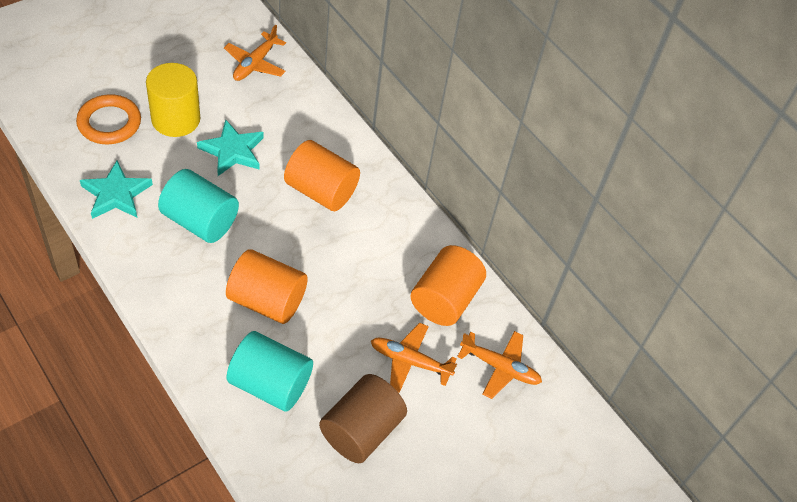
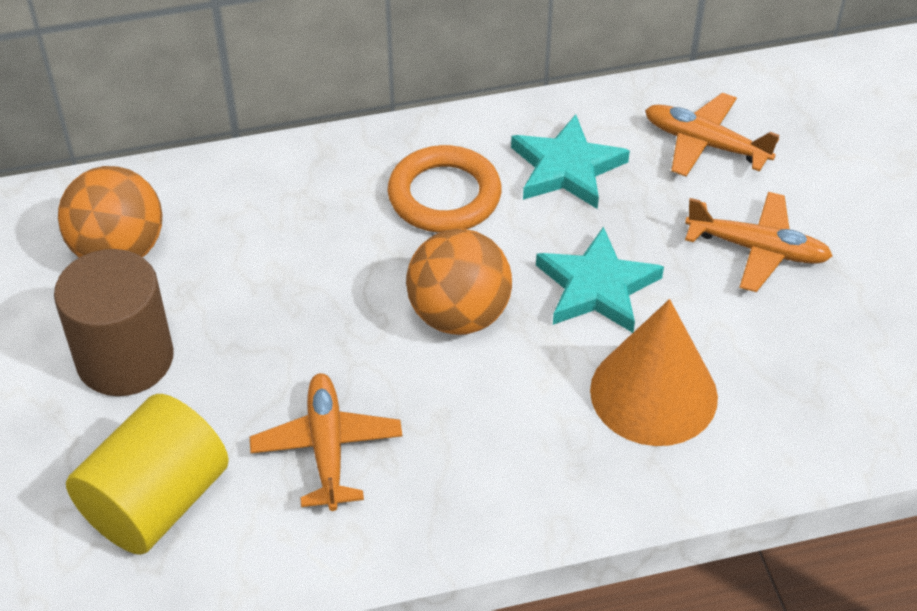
orange ball: none = 0 -> [58,166,162,258] [406,229,512,335] = 2
orange cone: none = 0 -> [590,299,718,446] = 1
orange cylinder: [226,249,308,324] [284,140,360,211] [411,245,486,326] = 3 -> none = 0
turquoise cylinder: [158,169,239,243] [226,331,313,412] = 2 -> none = 0

